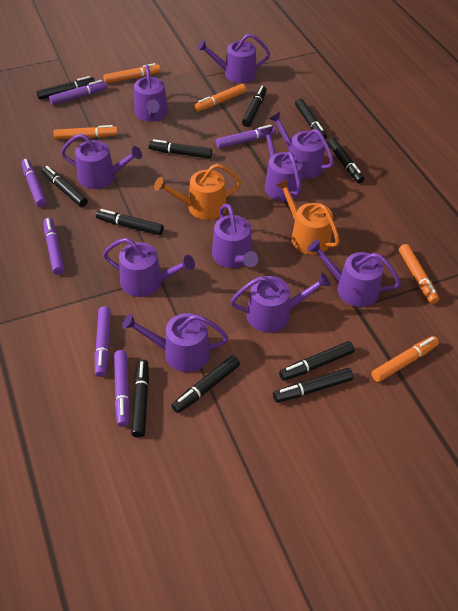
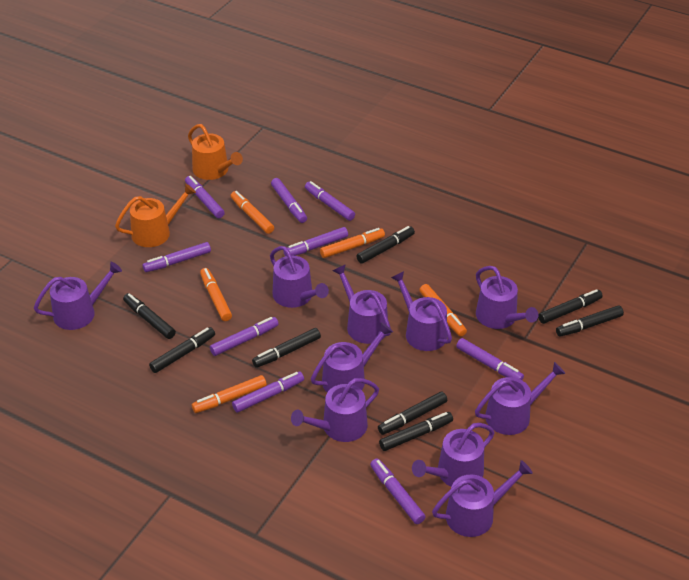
black marker: [36,76,95,100] [42,166,88,207] [96,209,164,235] [131,359,149,438] [148,139,212,159] [171,356,240,413] [242,86,267,127] [273,368,353,402] [279,341,354,381] [295,99,327,139] [327,137,364,183] = 11 -> [123,293,176,339] [149,327,215,373] [252,328,321,368] [356,226,415,264] [378,391,447,435] [379,412,453,451] [538,289,603,324] [556,305,624,337] = 8
purple marker: [21,159,47,207] [43,218,64,275] [49,80,107,105] [95,306,111,377] [114,350,130,427] [216,125,276,149] = 6 -> [143,242,211,272] [185,176,225,218] [210,317,279,356] [232,372,304,413] [271,178,307,223] [283,227,348,256] [305,181,355,221] [370,458,425,524] [456,338,524,380] = 9

